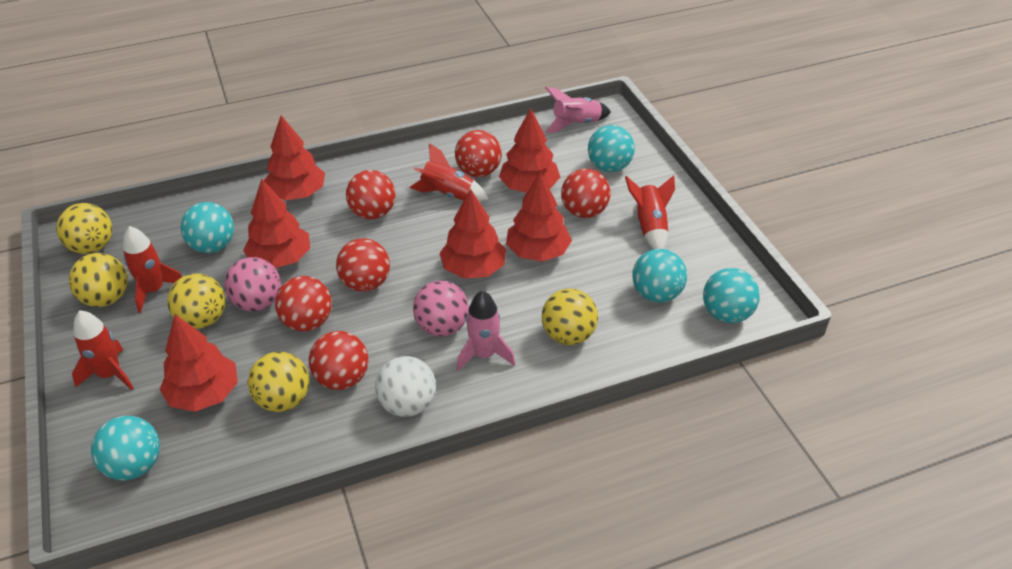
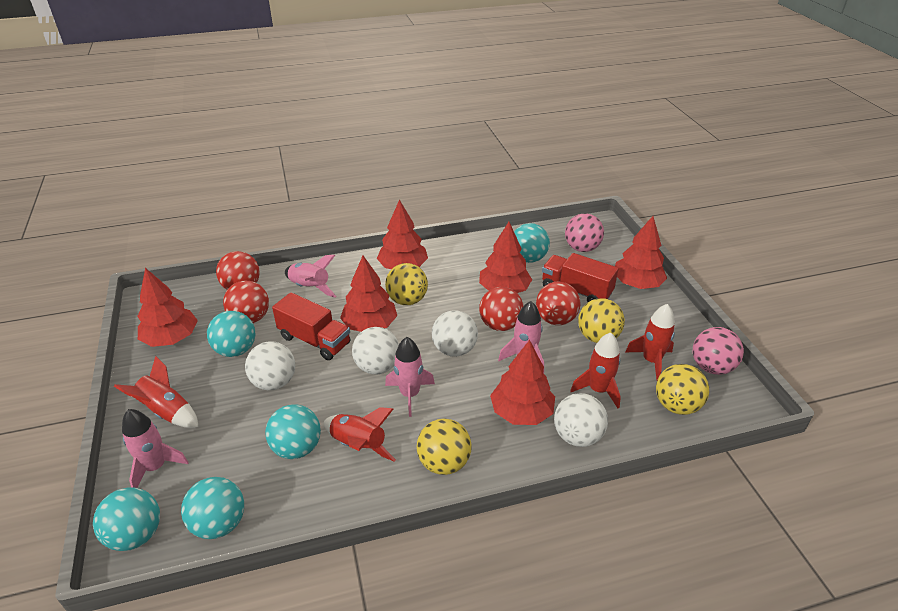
pink rocket: [457,290,515,371] [545,87,611,133] = 2 -> [122,409,189,488] [285,255,337,298] [385,337,435,417] [498,301,544,373] = 4
red ball: [275,276,332,331] [309,331,368,390] [336,238,390,292] [346,170,396,219] [455,130,502,177] [561,169,610,218] = 6 -> [216,251,260,290] [223,281,269,323] [479,287,524,331] [536,282,581,325] = 4
red truck: none = 0 -> [272,292,351,360] [542,253,618,302] = 2
white ball: [375,356,436,417] = 1 -> [245,341,295,390] [352,327,399,374] [432,310,478,357] [554,393,608,447] = 4
yellow ball: [56,203,112,254] [69,253,128,307] [167,273,225,329] [248,352,309,412] [542,289,598,345] = 5 -> [385,263,428,305] [417,419,472,475] [578,298,625,343] [656,364,709,415] = 4

